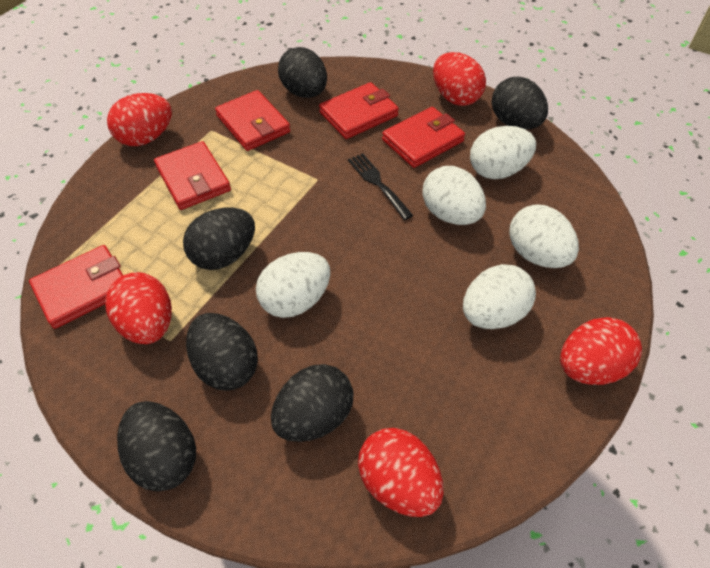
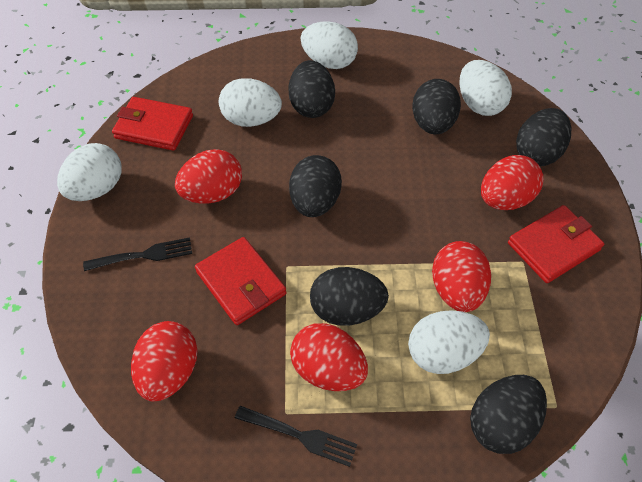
black fork: [348,153,413,220] = 1 -> [83,237,192,271] [235,406,357,467] = 2
red wallet: [29,245,123,329] [154,141,231,210] [215,90,290,151] [319,82,399,139] [382,107,465,168] = 5 -> [112,97,193,151] [195,237,286,325] [508,205,604,283] = 3

